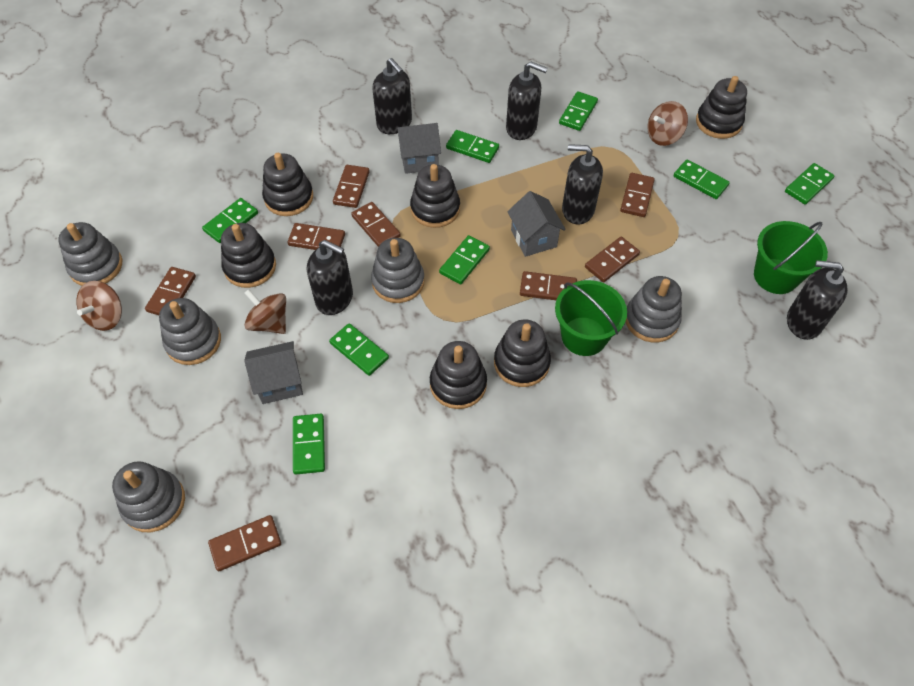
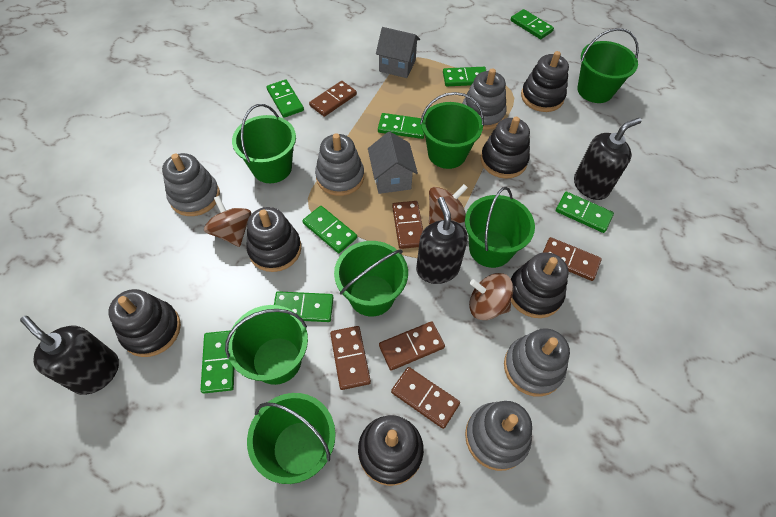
black soap dispenser: [307,240,353,315] [372,58,412,134] [506,62,547,140] [562,144,603,225] [787,260,848,340] = 5 -> [20,316,119,395] [416,197,468,284] [574,118,641,200] = 3
brown domino: [145,267,196,315] [208,515,281,571] [287,223,345,250] [333,165,370,208] [351,202,401,247] [520,271,577,300] [585,237,640,282] [620,173,655,217] = 8 -> [309,81,357,117] [330,326,371,390] [379,321,445,371] [391,367,460,429] [392,201,423,249] [543,237,602,281] = 6
green bucket: [555,280,627,356] [754,221,828,294] = 2 -> [225,305,308,385] [232,104,296,183] [247,393,336,484] [334,241,408,317] [420,92,484,169] [465,187,535,268] [577,28,639,103] = 7
grey house: [244,341,303,404] [396,123,441,174] [507,191,566,257] = 3 -> [368,131,418,194] [376,27,420,78] = 2

